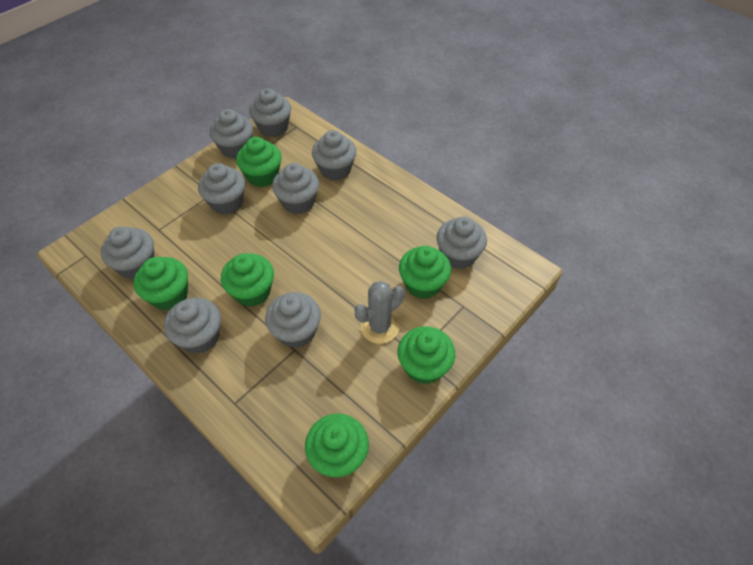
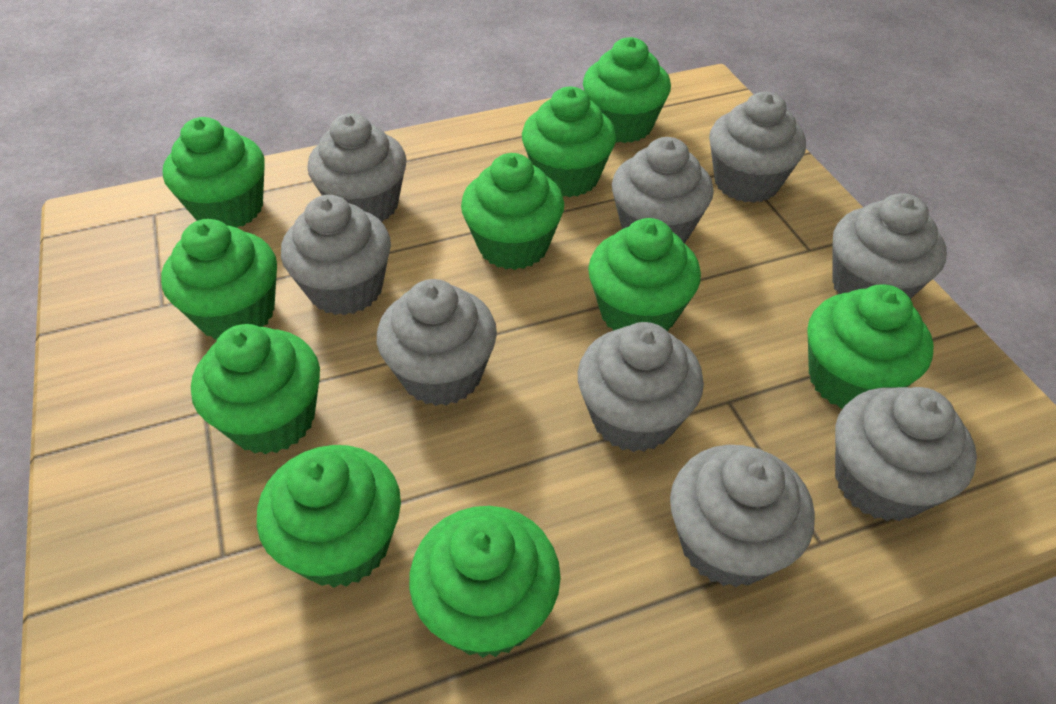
green cupcake: [133,257,188,310] [221,253,274,307] [236,137,282,187] [305,413,369,477] [397,326,455,384] [399,246,451,299] = 6 -> [161,219,277,340] [163,117,265,228] [191,324,320,454] [257,445,401,588] [409,506,561,658] [461,153,564,270] [522,87,616,197] [583,37,671,143] [588,218,701,332] [807,284,934,409] = 10
grey cactus: [355,281,405,344] = 1 -> none = 0

